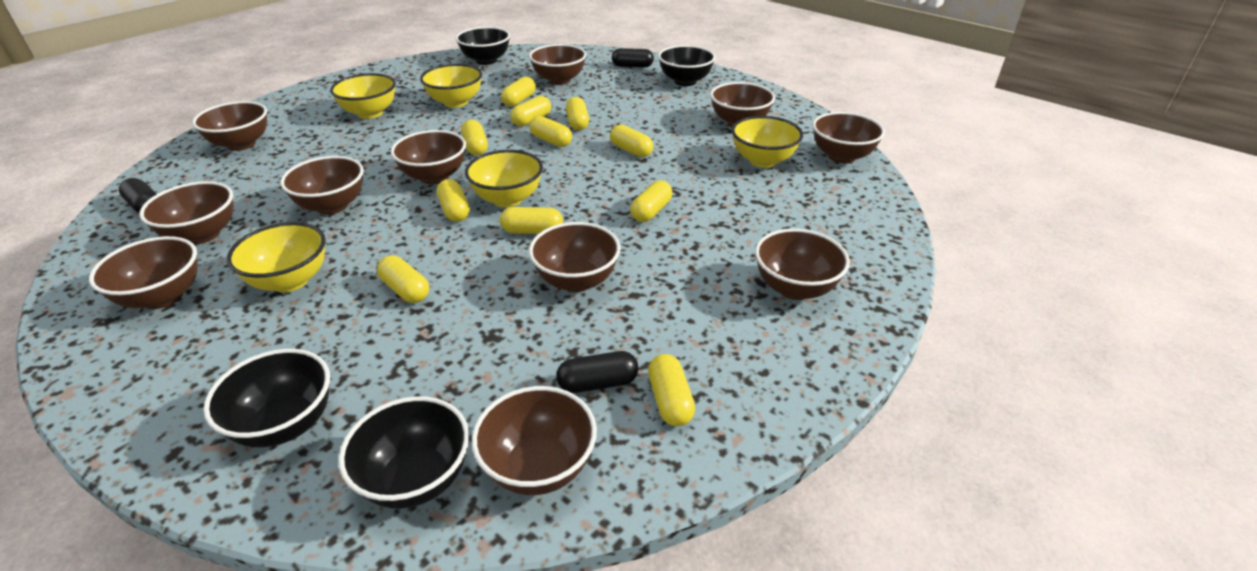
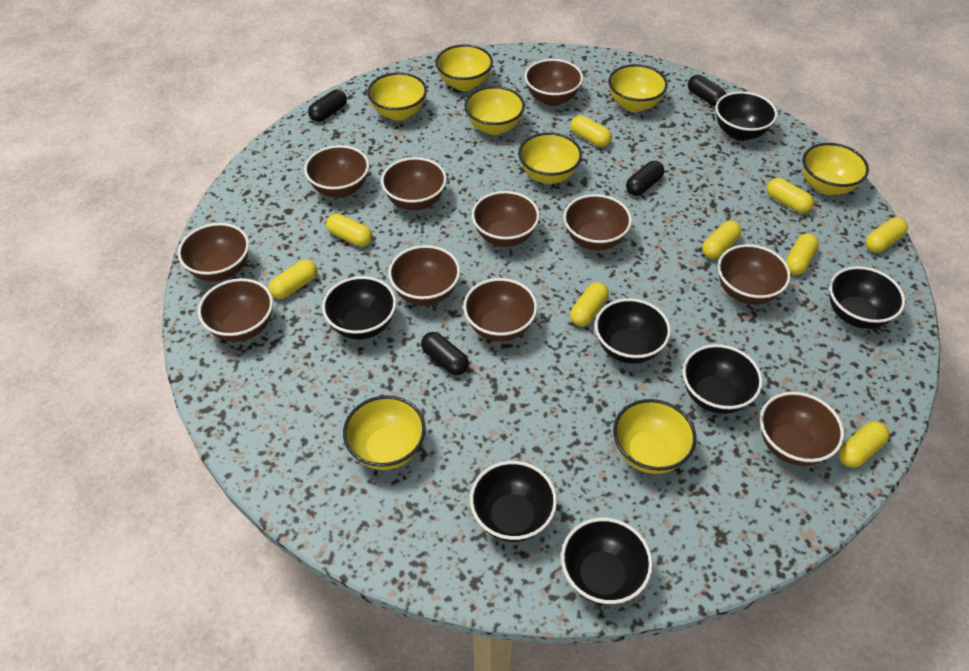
black bowl: [203,349,330,448] [338,396,469,509] [456,27,510,65] [658,45,716,86] = 4 -> [322,276,396,339] [470,461,557,542] [561,518,653,605] [595,298,671,364] [683,344,763,414] [715,91,777,141] [829,266,905,329] = 7
black capsule: [119,178,157,213] [556,351,639,393] [612,48,654,67] = 3 -> [308,90,347,122] [421,332,469,375] [626,161,664,196] [688,75,726,106] = 4
yellow bowl: [227,222,326,292] [330,73,396,119] [420,64,482,108] [465,150,543,207] [731,116,803,168] = 5 -> [343,395,426,470] [367,72,427,121] [435,44,493,91] [464,86,525,135] [518,132,582,184] [608,64,668,112] [613,399,696,474] [802,143,869,195] = 8
yellow capsule: [377,255,429,303] [437,179,470,222] [461,120,488,155] [500,207,563,234] [501,77,536,107] [510,96,551,127] [530,116,572,147] [566,97,589,130] [610,124,653,157] [630,180,672,222] [648,354,695,426] = 11 -> [269,260,318,299] [326,214,373,247] [570,282,609,326] [571,115,612,147] [702,221,741,259] [767,178,814,213] [785,233,819,275] [838,421,890,468] [865,217,908,253] = 9

